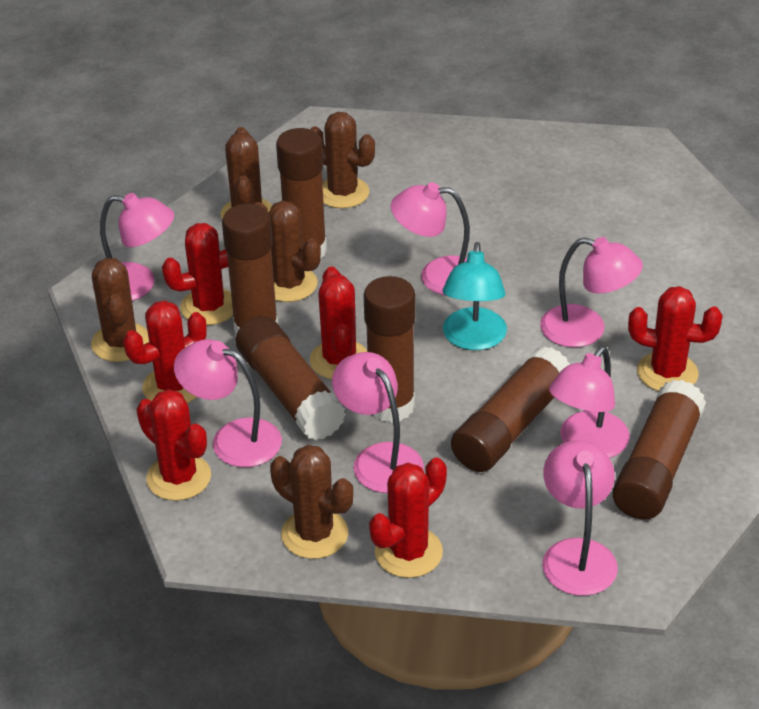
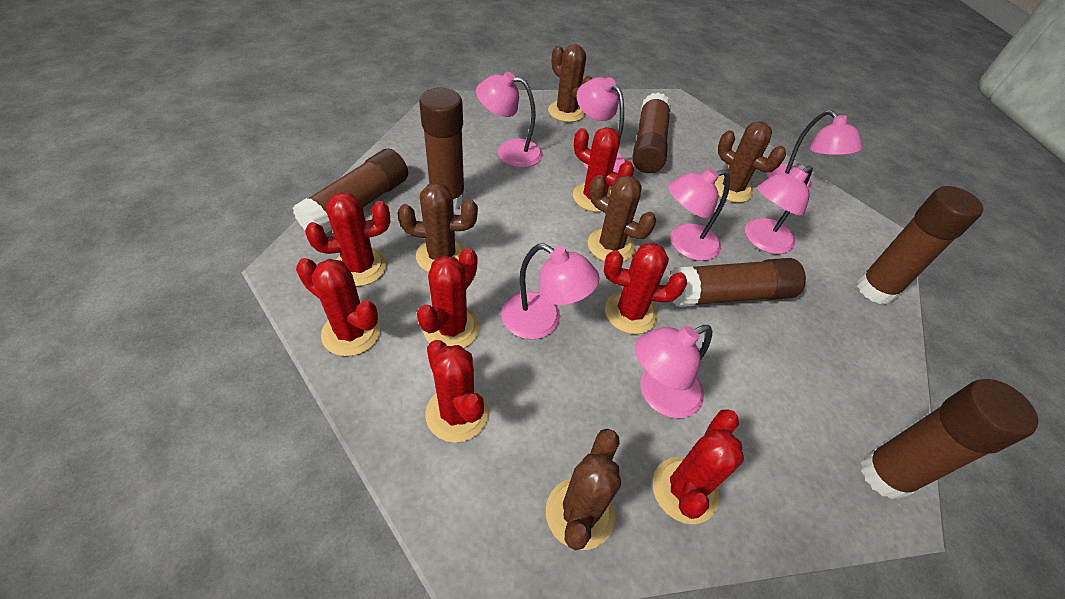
red cactus: [123,300,207,403] [136,389,211,501] [162,223,233,325] [310,266,367,379] [369,458,447,578] [628,286,723,391] = 6 -> [296,258,381,356] [305,192,390,286] [417,248,480,348] [425,340,489,442] [573,127,634,212] [604,243,687,334] [653,409,744,524] = 7
turquoise lamp: [443,242,507,350] = 1 -> none = 0

